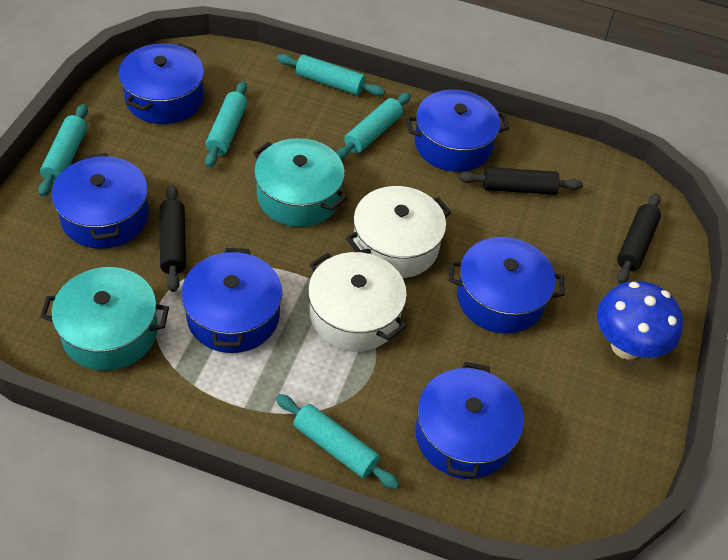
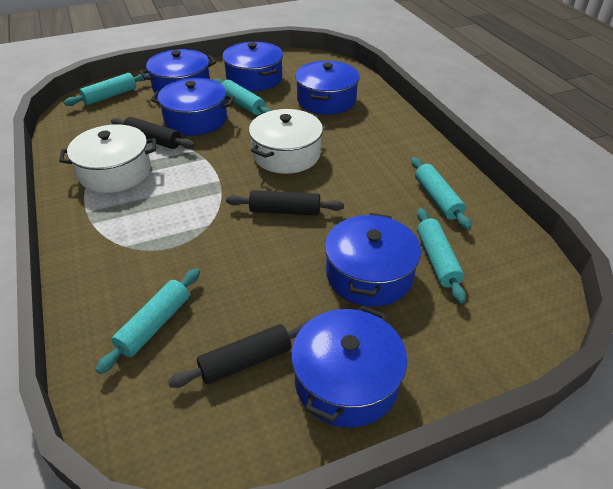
blue mushroom: [597,281,683,360] = 1 -> none = 0
turquoise pot: [40,267,169,371] [253,138,347,227] = 2 -> none = 0

